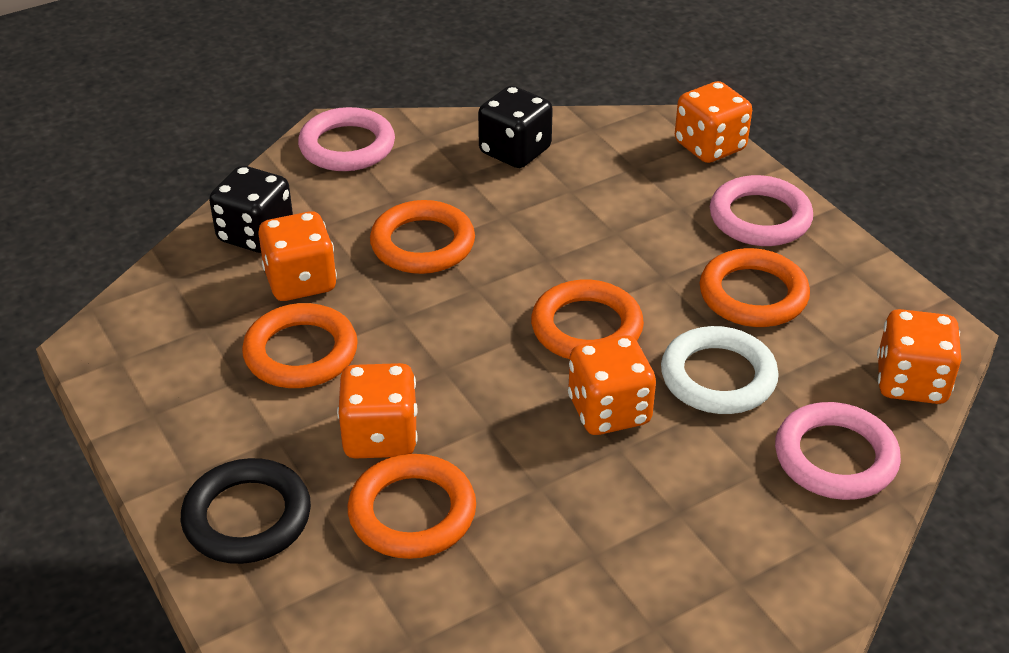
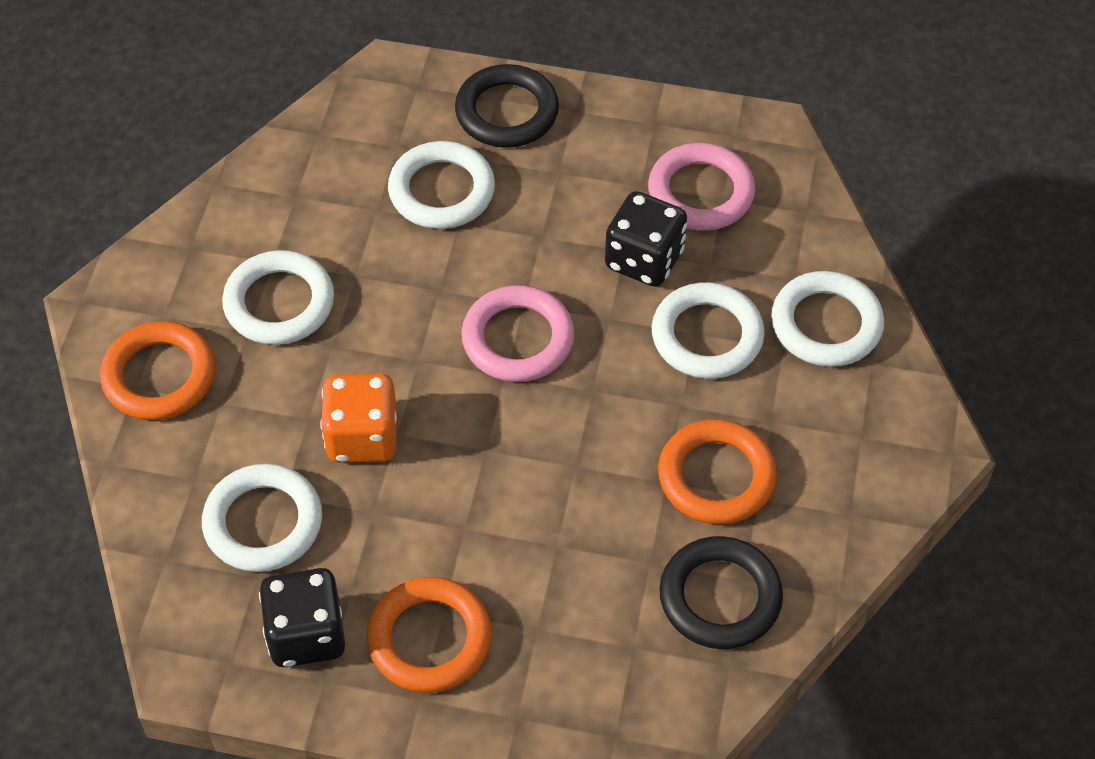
black ring: [181,458,311,564] = 1 -> [455,64,559,148] [659,536,783,649] = 2
orange dice: [258,211,337,301] [337,363,418,459] [568,335,656,435] [675,81,752,163] [877,309,961,404] = 5 -> [320,373,397,463] = 1
orange ring: [242,303,358,388] [348,454,476,559] [370,200,475,274] [531,280,644,359] [699,248,810,327] = 5 -> [100,321,215,420] [367,577,492,693] [658,419,777,524] = 3
pink ring: [298,107,395,171] [710,175,813,246] [775,402,901,500] = 3 -> [461,285,575,382] [648,143,755,230] = 2
white ring: [661,326,779,414] = 1 -> [202,464,322,572] [222,250,334,345] [388,141,495,229] [652,282,765,379] [771,271,884,367] = 5

